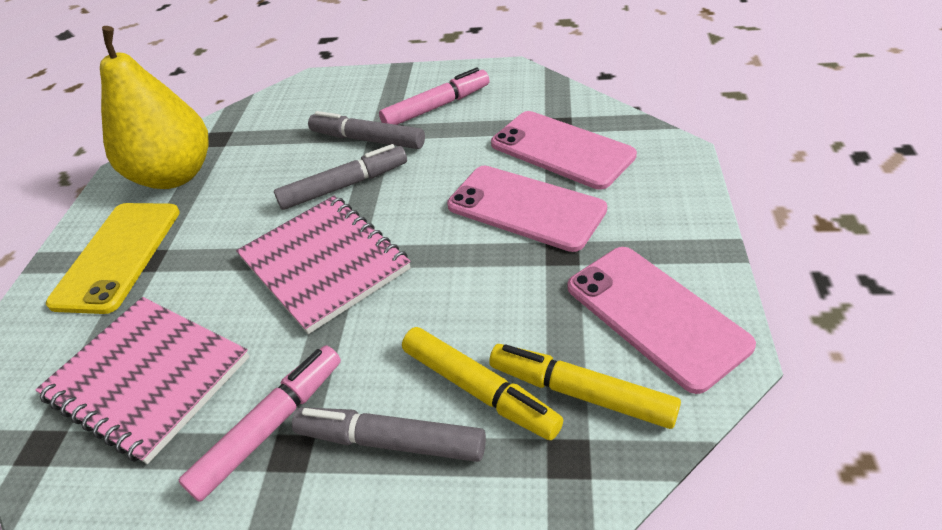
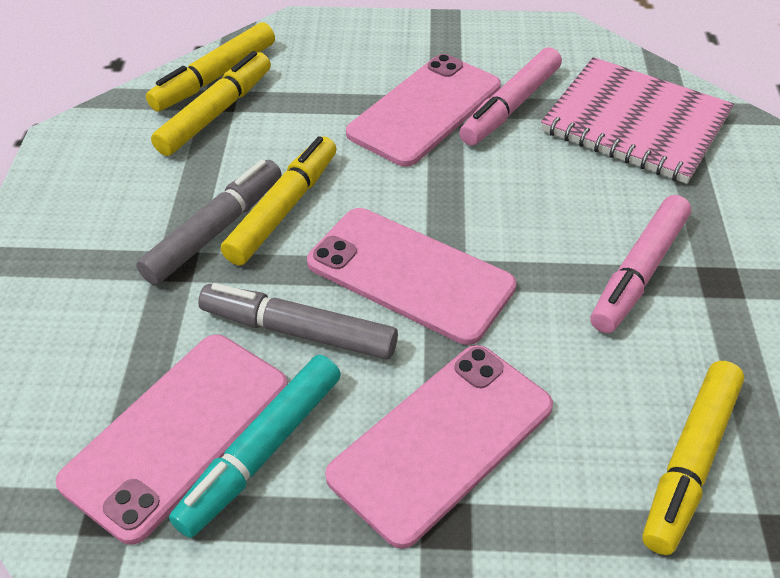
grey marker: [274,144,407,210] [292,407,486,462] [308,111,425,149] = 3 -> [136,160,282,285] [198,283,398,360] = 2
pink notebook: [35,297,250,464] [236,196,411,334] = 2 -> [541,57,734,184] = 1
pink phone: [447,166,607,252] [491,111,637,190] [568,247,756,394] = 3 -> [55,335,288,545] [307,208,517,345] [325,345,553,549] [346,54,501,167] = 4
turquoise marker: none = 0 -> [169,355,341,538] = 1
yellow marker: [402,327,563,440] [489,344,681,429] = 2 -> [146,22,275,112] [151,51,271,156] [221,136,337,265] [642,361,744,555] = 4
yellow pear: [100,26,208,189] = 1 -> none = 0
yellow phone: [46,203,180,314] = 1 -> none = 0

